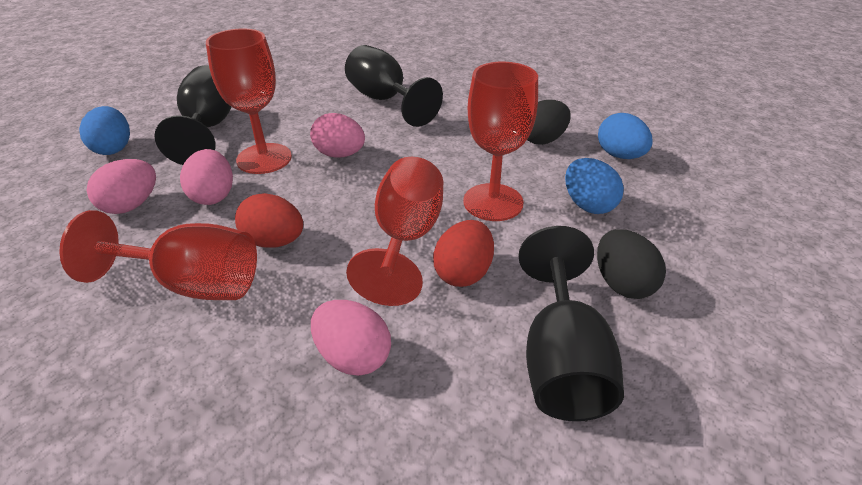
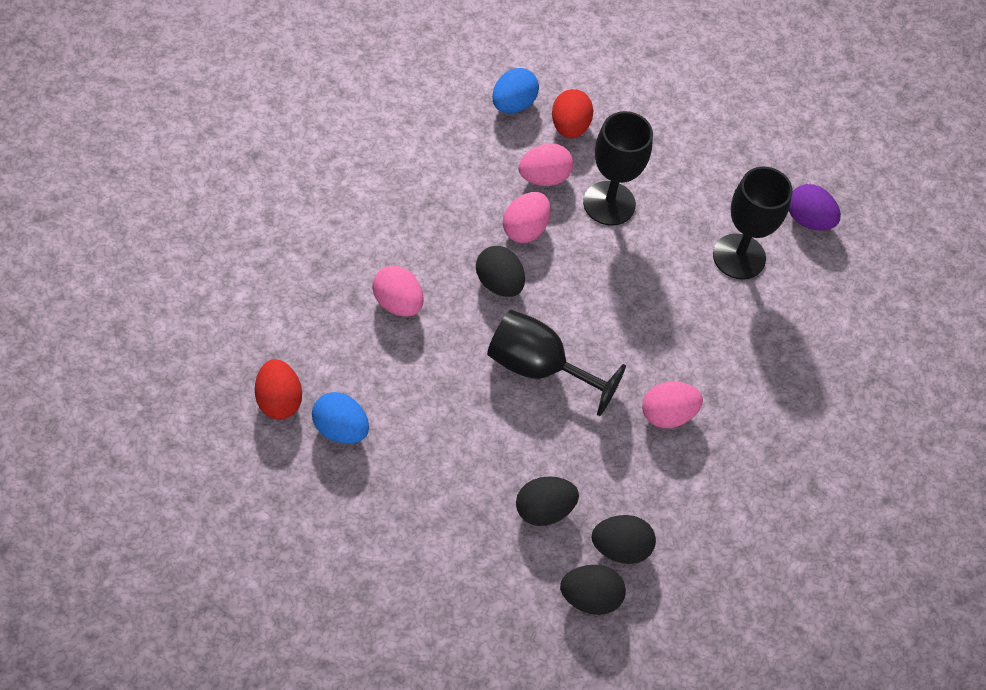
black egg: [527,100,571,145] [597,229,666,299] = 2 -> [476,246,525,297] [516,476,579,526] [560,565,626,615] [592,515,656,564] = 4
blue egg: [79,106,130,155] [565,158,624,214] [598,113,653,159] = 3 -> [312,392,369,444] [492,68,539,113] = 2
purple egg: none = 0 -> [789,184,841,231] = 1
red goblet: [59,210,257,300] [206,28,292,174] [346,157,443,306] [463,62,538,221] = 4 -> none = 0

